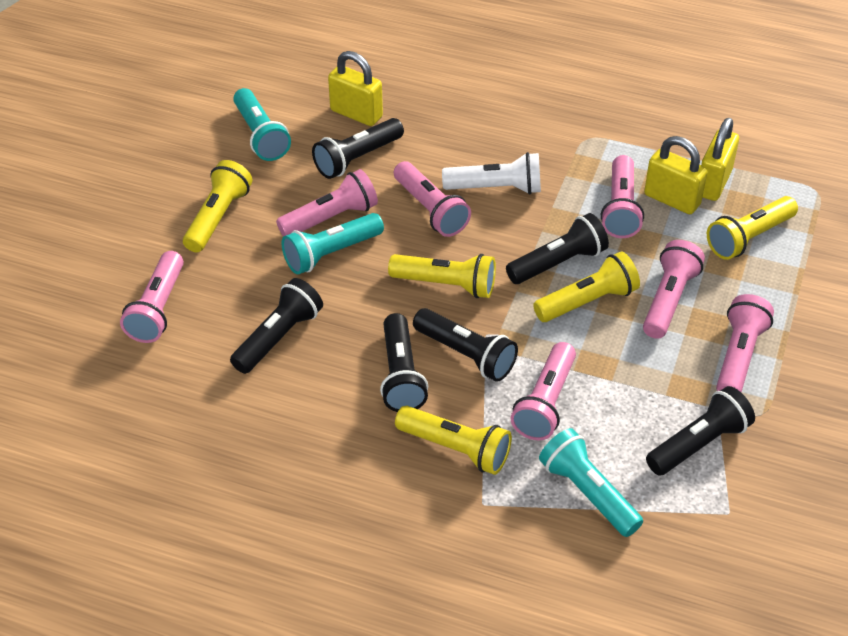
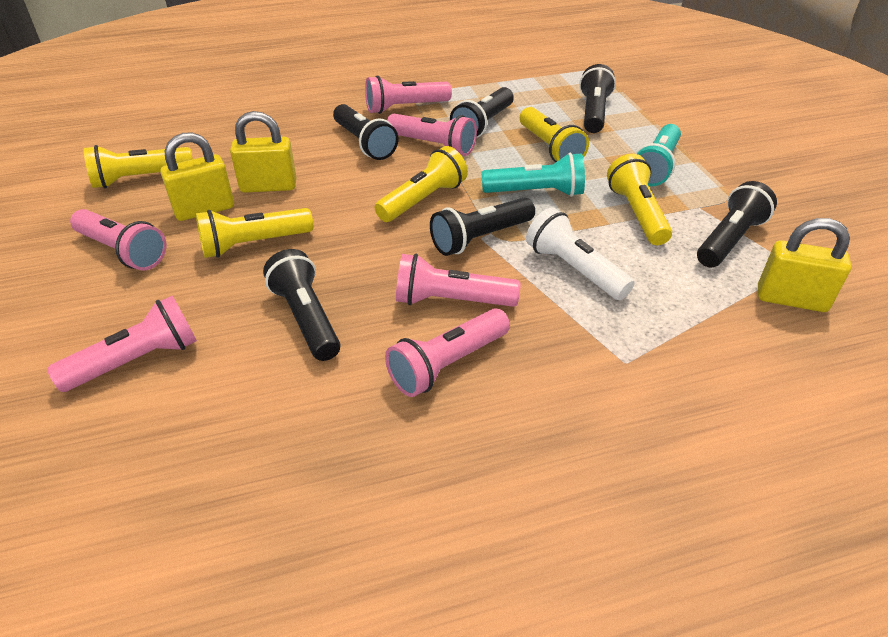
pink flashlight: [120,251,184,343] [276,169,378,237] [394,161,471,237] [511,342,576,441] [601,155,644,238] [643,240,705,339] [716,294,774,393] = 7 -> [47,296,197,392] [70,209,167,270] [365,76,452,114] [385,309,510,397] [387,114,477,156] [396,254,521,307] = 6
turquoise flashlight: [233,88,291,161] [282,213,384,275] [539,428,643,537] = 3 -> [481,153,585,197] [635,124,681,186] = 2

